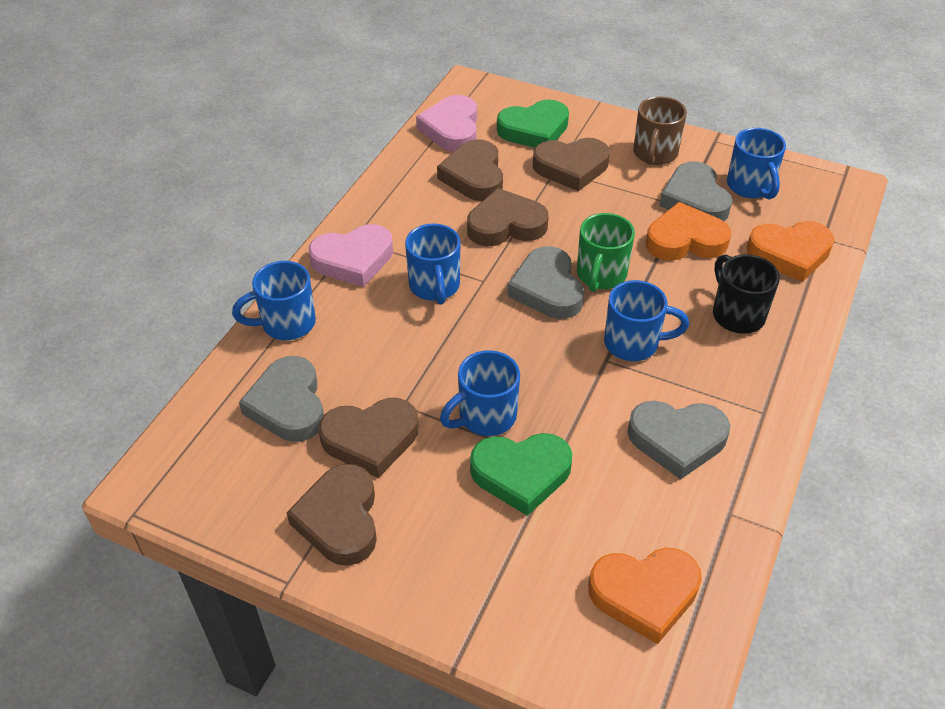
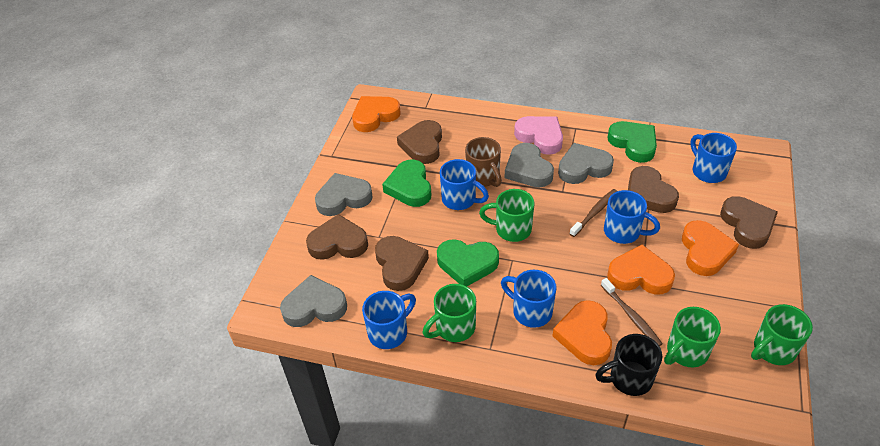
brown toothbrush: none = 0 -> [569,189,617,237] [601,278,663,346] = 2
green heart: [470,433,572,516] [497,100,569,148] = 2 -> [382,159,431,207] [437,239,499,286] [607,121,657,163] = 3
green mug: [577,213,635,292] = 1 -> [423,284,476,342] [479,189,534,242] [664,307,721,367] [751,304,813,365] = 4
orange heart: [588,547,702,644] [646,202,731,261] [747,221,834,282] = 3 -> [352,96,401,132] [553,300,612,365] [607,245,675,295] [682,220,739,276] = 4
pink heart: [309,224,393,287] [416,95,477,152] = 2 -> [514,116,563,155] = 1

